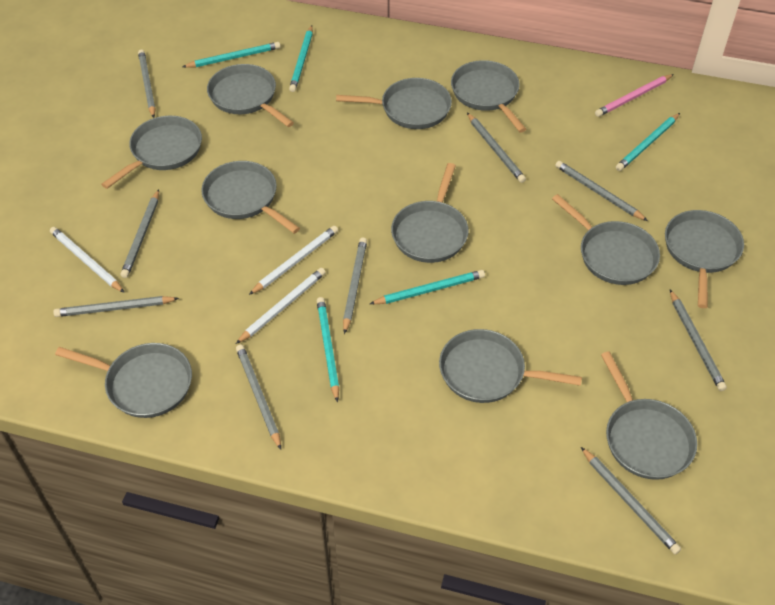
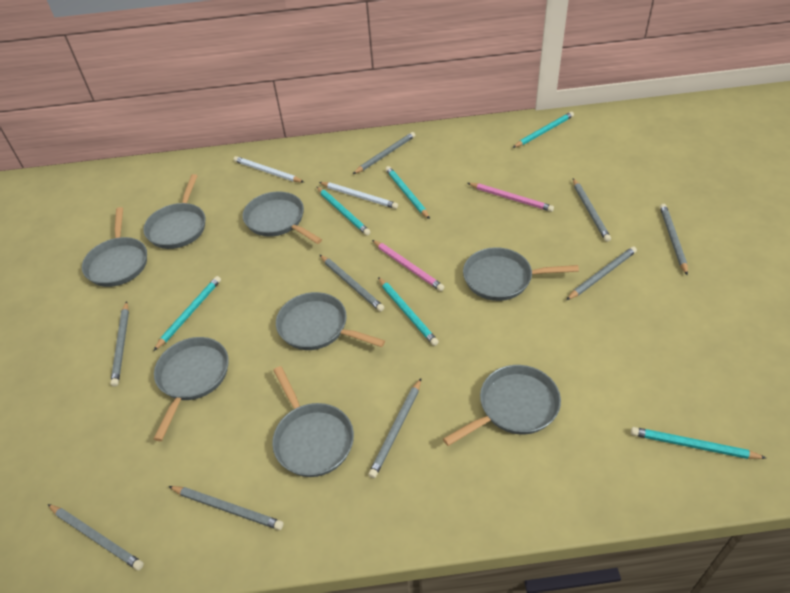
grey pan: [55,343,192,418] [101,116,202,189] [201,161,300,234] [207,64,294,127] [336,78,452,129] [391,163,469,263] [439,329,582,403] [451,60,526,133] [552,194,660,285] [601,351,697,480] [665,210,744,308] = 11 -> [82,207,147,287] [143,174,206,249] [154,337,229,441] [243,191,322,244] [272,366,354,477] [276,292,385,350] [443,365,561,446] [463,247,579,301] = 8
pink pencil: [595,74,674,117] = 1 -> [372,240,444,291] [468,183,554,212] = 2
turquoise pencil: [183,42,281,68] [289,25,313,92] [317,297,339,403] [370,270,485,304] [616,113,680,171] = 5 -> [153,276,221,351] [316,186,370,235] [378,277,439,346] [386,166,430,219] [513,112,574,148] [631,427,766,459] = 6
white pencil: [50,227,125,293] [236,268,326,344] [249,226,338,295] = 3 -> [234,156,304,182] [319,182,398,209] = 2

